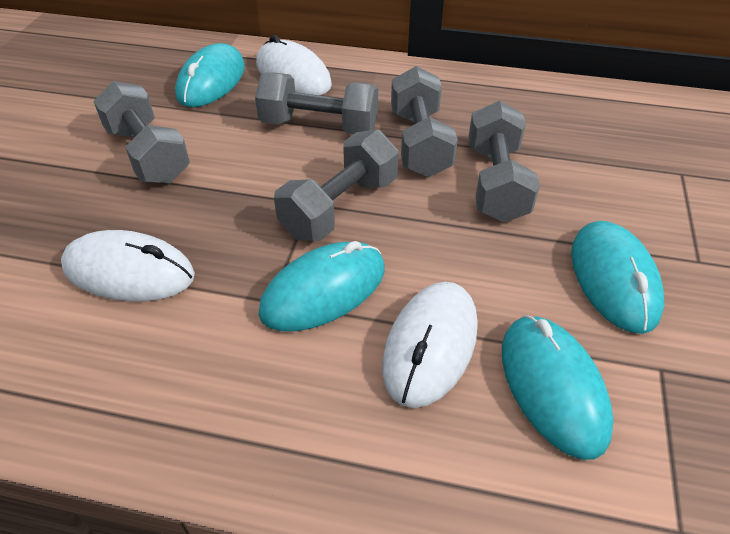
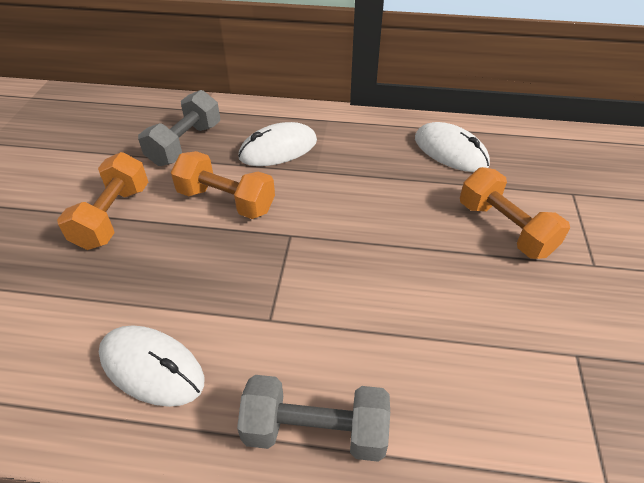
grey dumbbell: [93,81,190,184] [255,72,378,134] [274,130,399,241] [391,66,458,177] [468,101,540,223] = 5 -> [138,90,220,166] [237,375,390,462] = 2
orange dumbbell: none = 0 -> [57,152,148,250] [171,151,275,219] [460,167,570,259] = 3
turquoise mouse: [175,43,245,107] [258,241,385,331] [502,315,614,460] [571,221,664,334] = 4 -> none = 0

